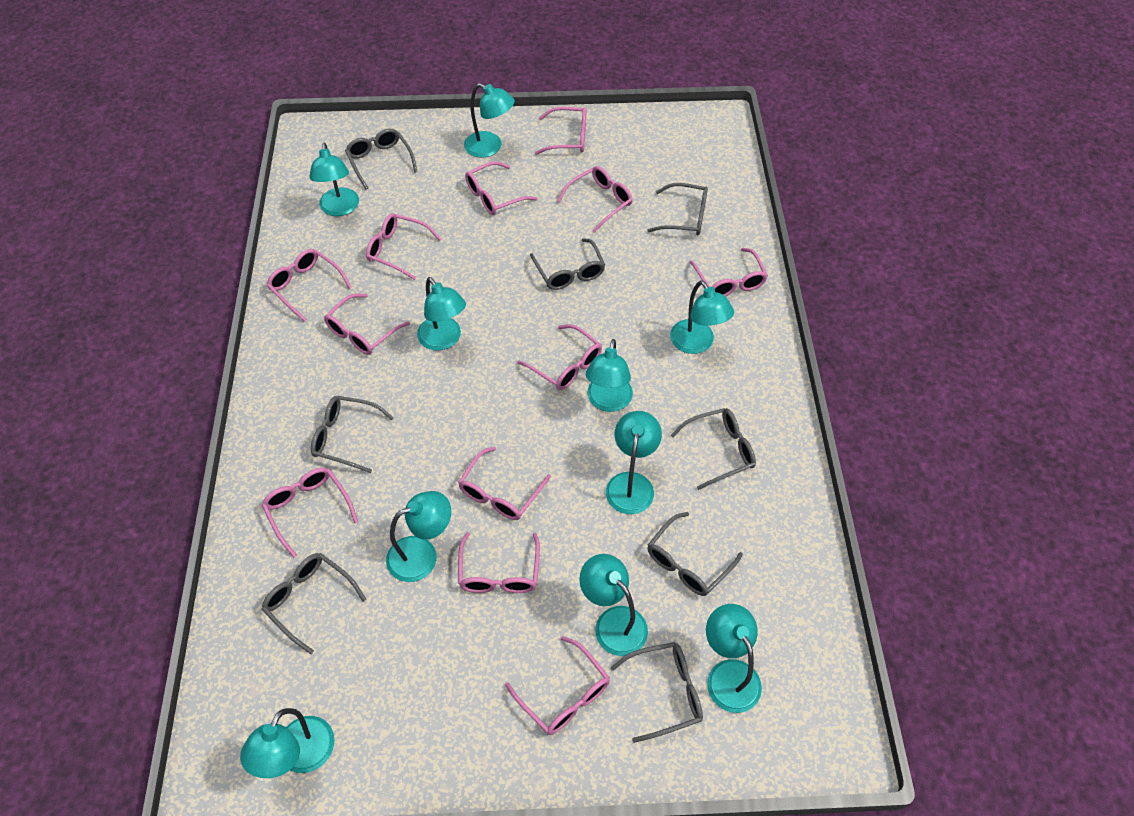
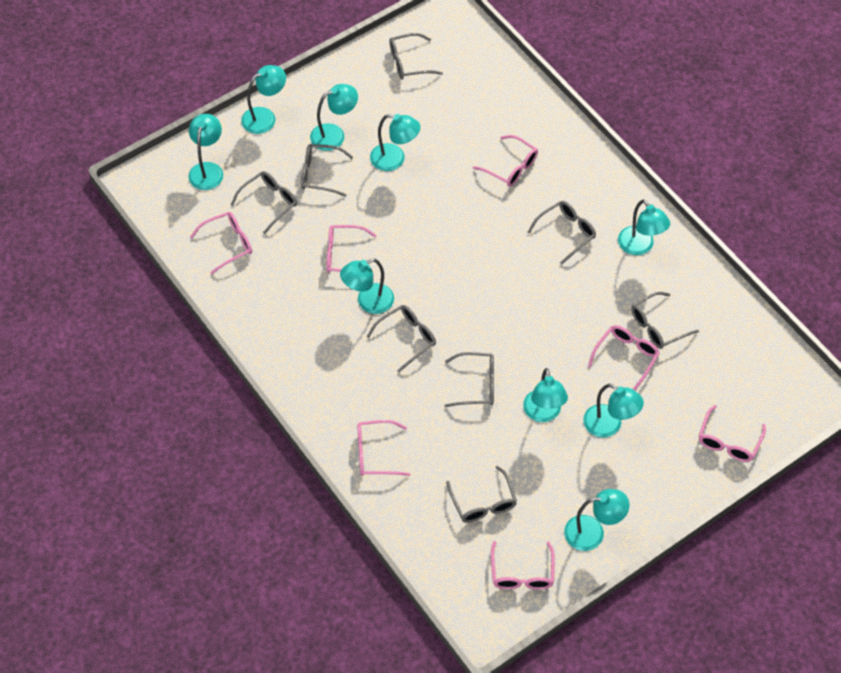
pink glasses: [262,468,358,558] [267,249,352,322] [324,294,410,355] [366,213,441,280] [458,446,551,520] [458,532,540,593] [465,161,537,215] [505,636,610,735] [517,324,602,390] [535,107,586,155] [557,166,633,232] [689,248,768,297] = 12 -> [190,212,252,274] [326,225,376,277] [357,420,411,476] [473,135,538,187] [491,541,555,590] [588,325,660,390] [699,405,766,462] = 7
turquoise lamp: [240,708,335,778] [309,143,359,216] [386,491,451,582] [417,277,466,351] [464,83,515,158] [579,554,648,656] [586,339,633,412] [606,411,662,514] [670,280,734,354] [706,604,762,713] = 10 -> [188,114,223,190] [241,65,286,134] [310,84,358,151] [340,259,394,314] [370,114,421,171] [523,368,568,422] [564,489,629,551] [583,384,644,438] [618,199,670,255] = 9

